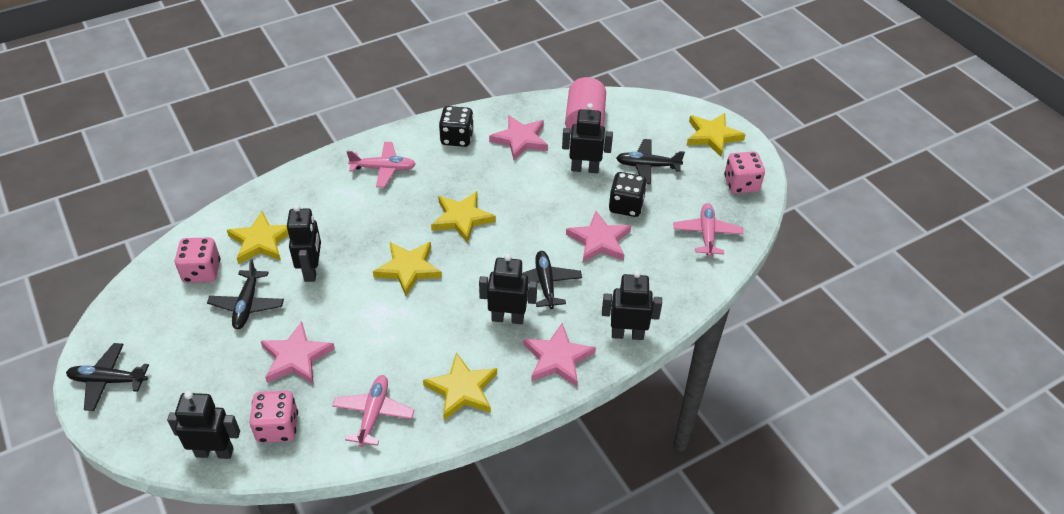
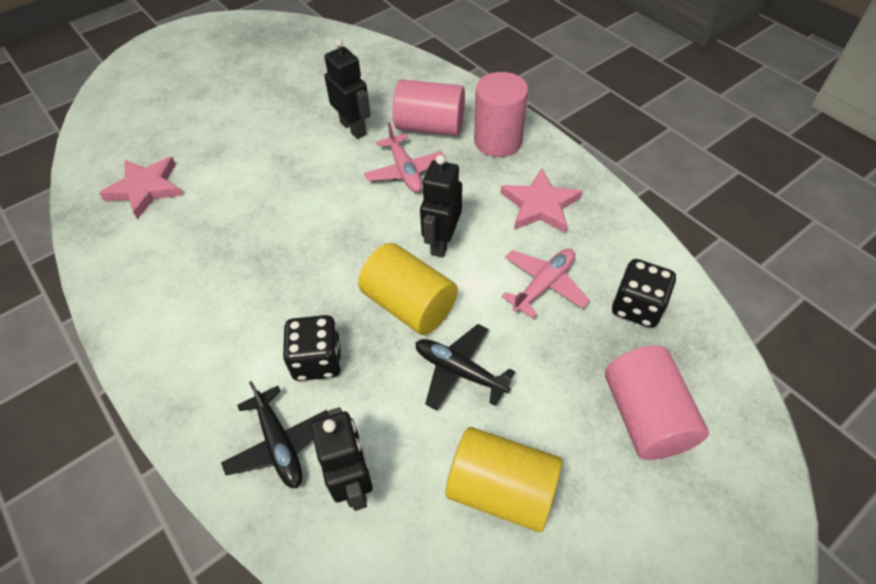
black plane: [66,343,149,411] [207,259,284,329] [522,251,582,309] [616,139,685,184] = 4 -> [221,381,329,488] [416,324,515,411] = 2
black robot: [167,391,240,459] [287,204,321,282] [479,254,537,324] [562,103,613,173] [602,270,662,340] = 5 -> [311,407,373,511] [324,39,371,139] [420,155,462,258] = 3
pink cylinder: [565,77,606,133] = 1 -> [393,79,465,136] [474,72,528,157] [605,346,709,460] = 3
pink dice: [175,238,220,283] [249,391,298,443] [724,152,765,194] = 3 -> none = 0
pink plane: [332,375,415,447] [347,142,416,188] [673,203,743,257] = 3 -> [364,122,445,192] [501,248,590,318] = 2
pink star: [261,321,335,384] [489,115,548,160] [523,323,596,387] [566,211,631,263] = 4 -> [99,157,183,219] [500,169,583,233] = 2
yellow cylinder: none = 0 -> [358,243,458,335] [446,427,563,532] = 2
yellow star: [227,211,289,264] [373,242,442,296] [423,353,497,420] [431,191,496,243] [687,113,746,157] = 5 -> none = 0

